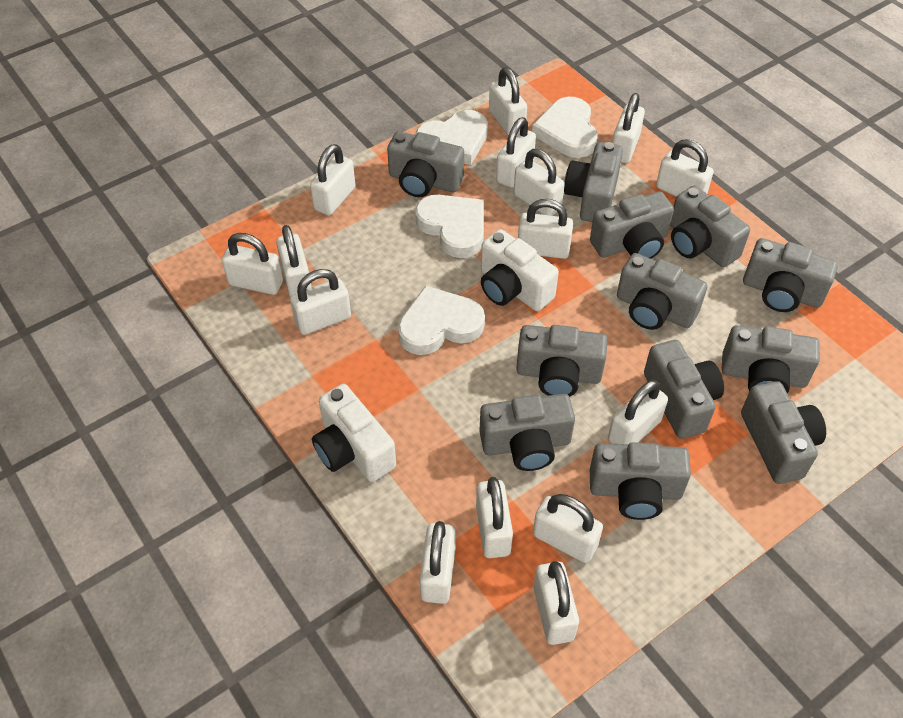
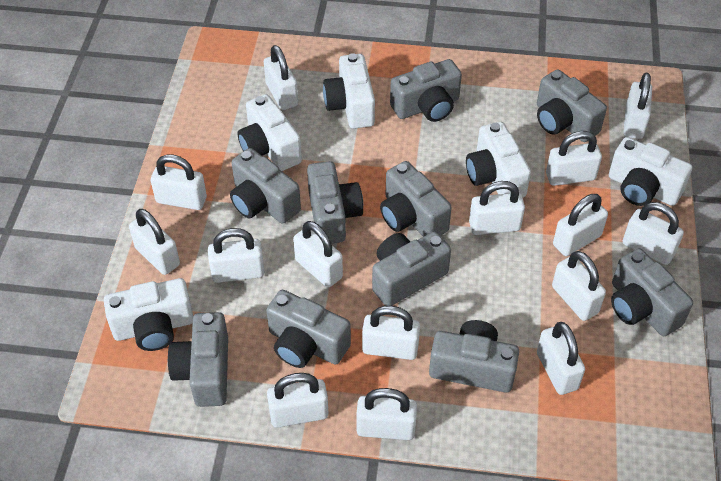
grey camera: [387,131,464,197] [479,394,575,471] [516,325,607,397] [564,142,623,222] [590,192,674,259] [590,442,691,520] [617,253,707,330] [644,340,724,439] [670,186,750,267] [722,325,820,393] [741,381,826,484] [743,238,838,312] = 12 -> [168,312,228,407] [230,148,301,224] [266,290,351,368] [307,161,363,244] [372,232,451,306] [380,161,452,237] [390,59,462,122] [429,320,519,393] [537,69,607,142] [611,248,693,336] = 10
white camera: [312,384,396,482] [481,229,559,311] = 2 -> [104,278,193,351] [238,94,302,171] [323,53,375,129] [466,122,531,198] [609,137,692,206] = 5
white heart: [398,285,485,355] [415,110,488,165] [415,195,484,258] [532,97,598,158] = 4 -> none = 0

